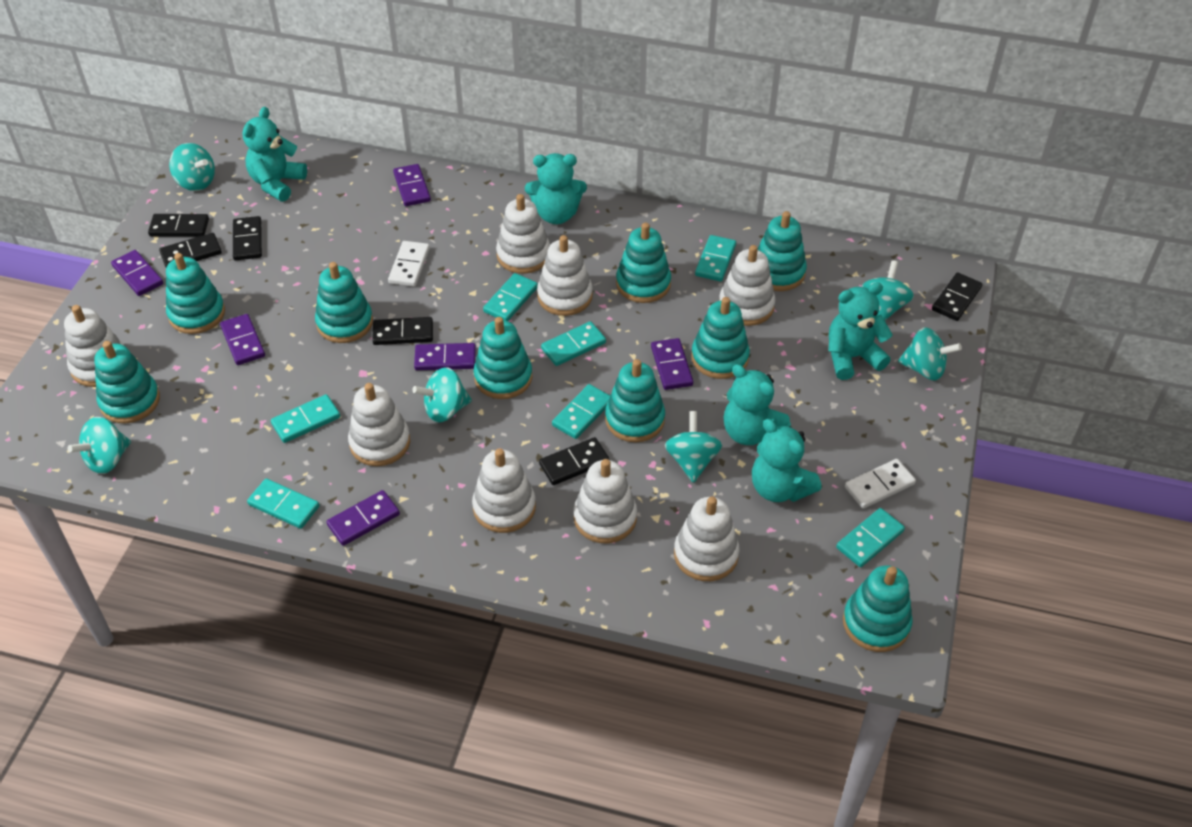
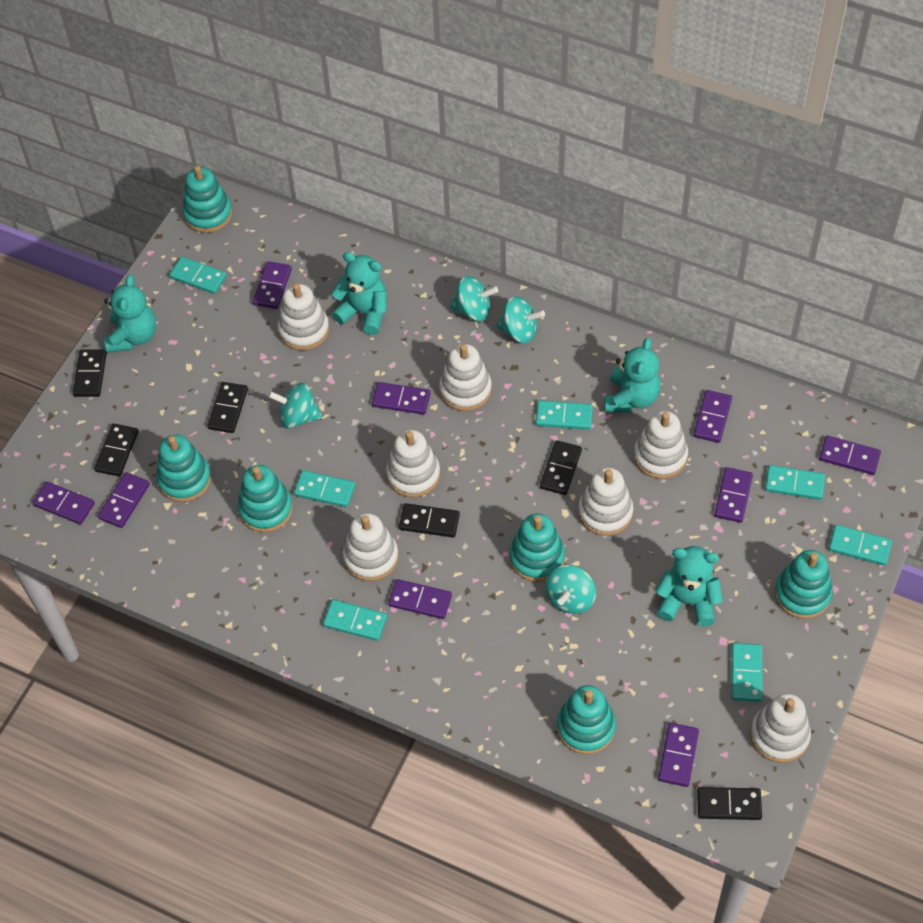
purple domino: [111,250,163,296] [220,314,265,365] [326,490,400,546] [393,164,431,206] [414,343,476,370] [651,338,693,390] = 6 -> [32,482,95,525] [98,472,150,528] [253,261,292,309] [372,382,431,415] [388,579,452,619] [658,723,699,787] [693,390,732,443] [714,467,753,523] [819,436,881,475] = 9
turquoise spinning top: [68,417,131,474] [169,143,215,191] [412,367,472,422] [665,411,722,483] [862,260,914,320] [898,327,962,381] = 6 -> [268,383,322,429] [450,276,498,321] [496,297,545,343] [546,565,596,614] = 4
turquoise stacking toy: [94,341,160,423] [166,253,225,334] [315,262,373,343] [473,317,532,399] [605,359,665,442] [616,223,671,303] [691,297,750,379] [758,211,807,291] [843,565,913,652] = 9 -> [156,435,211,502] [182,165,232,233] [238,465,293,533] [509,513,565,582] [557,685,616,754] [774,550,833,619] = 6
turquoise teddy bear: [243,107,307,201] [525,153,587,224] [723,364,791,445] [752,419,822,502] [828,282,893,380] = 5 -> [104,275,156,353] [331,252,387,335] [605,338,661,412] [656,546,723,626] = 4
white domino: [388,241,430,287] [845,459,916,509] = 2 -> none = 0
white stacking toy: [64,305,124,387] [348,383,410,466] [472,448,536,533] [496,194,550,274] [537,235,593,316] [573,459,637,543] [674,496,740,581] [719,245,776,326] = 8 -> [278,283,329,351] [343,513,399,581] [386,430,440,497] [439,344,492,411] [578,467,633,536] [634,411,688,479] [750,693,811,763] = 7

